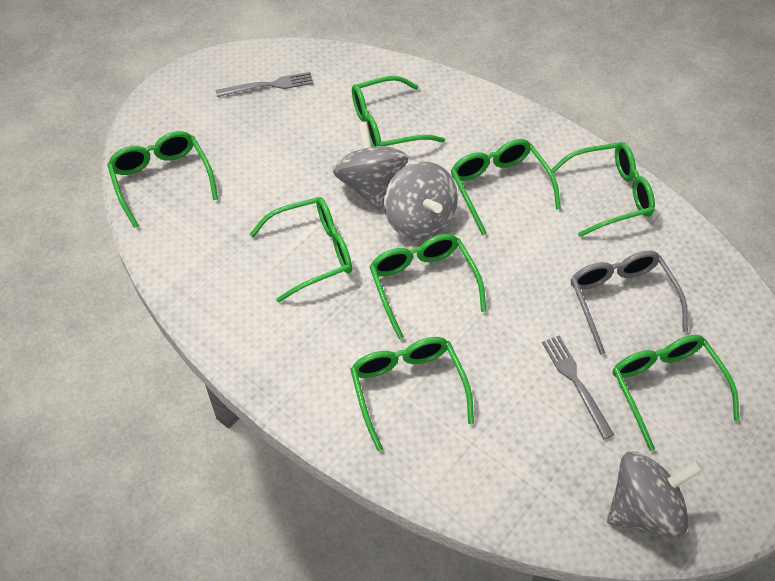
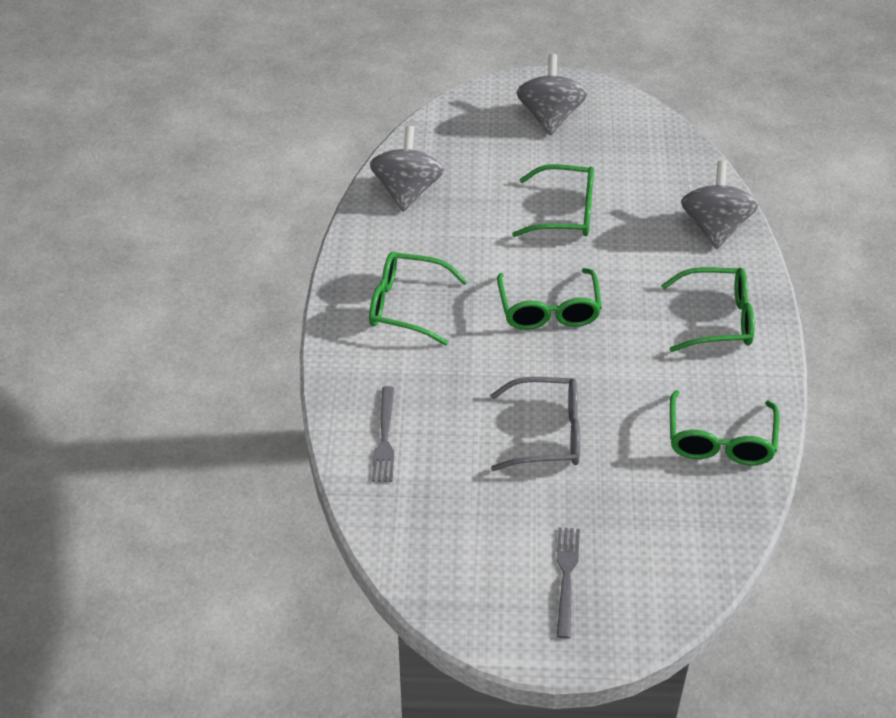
green glasses: [107,131,218,228] [250,197,352,303] [350,337,474,451] [352,76,445,147] [369,234,486,339] [451,139,561,236] [551,142,655,237] [613,335,739,451] = 8 -> [369,252,468,345] [497,268,602,330] [512,164,594,237] [661,267,755,352] [670,390,780,466] = 5

